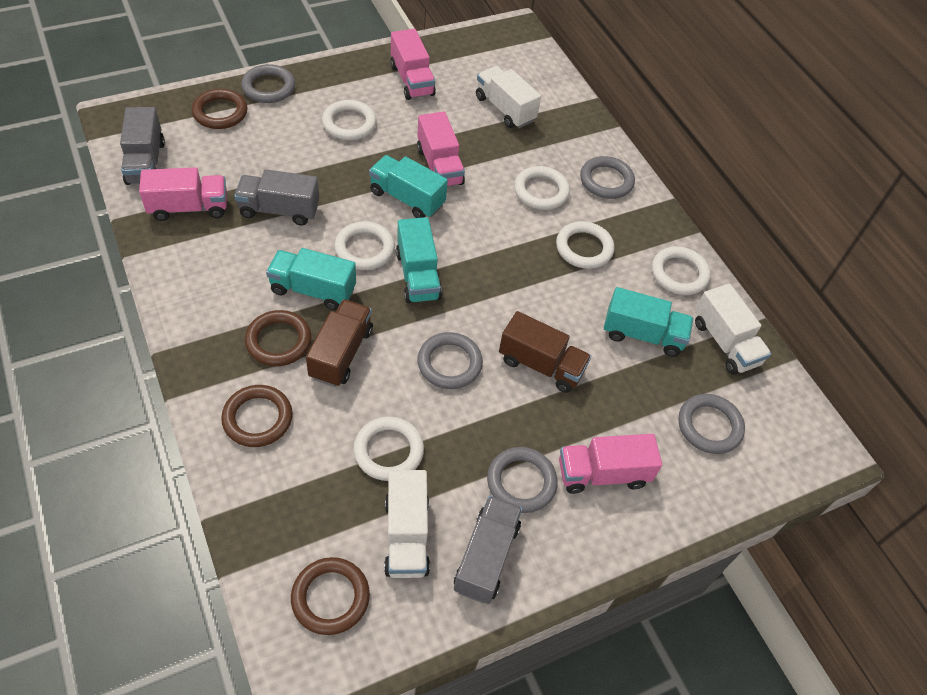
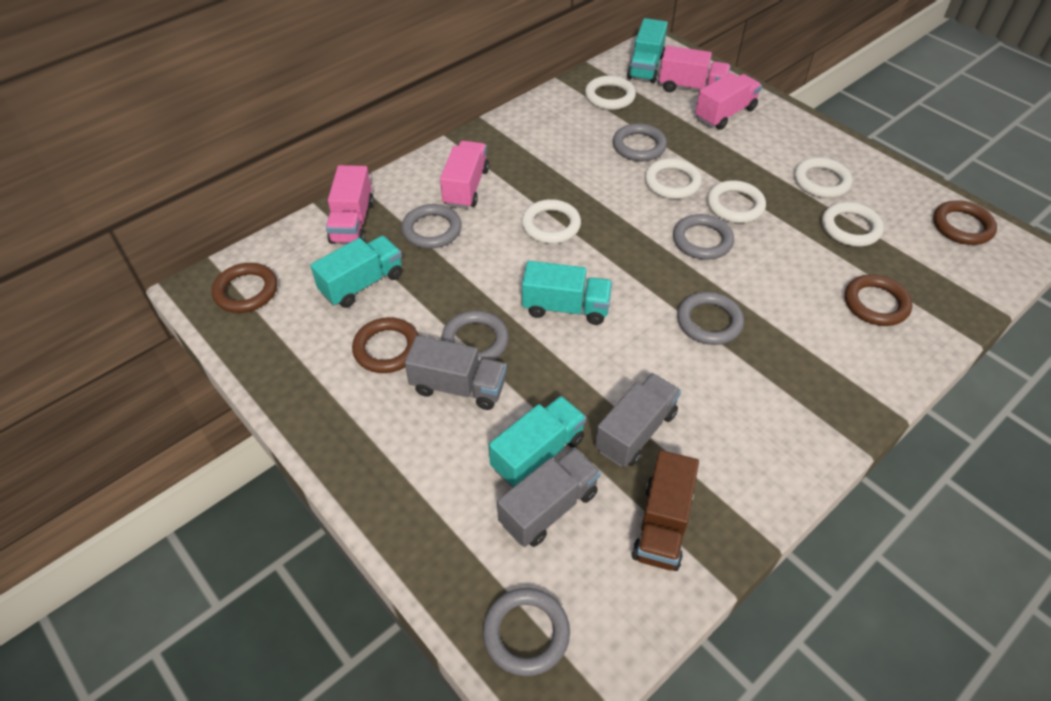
brown truck: [306,299,373,387] [499,311,591,393] = 2 -> [632,450,699,571] = 1
grey ring: [241,64,295,103] [417,332,483,389] [487,447,558,513] [580,156,635,199] [678,394,745,454] = 5 -> [402,204,462,249] [441,311,509,362] [483,588,570,676] [613,123,667,161] [673,214,734,260] [677,292,744,345] = 6
white truck: [384,470,430,578] [476,66,541,128] [695,283,771,374] = 3 -> none = 0

